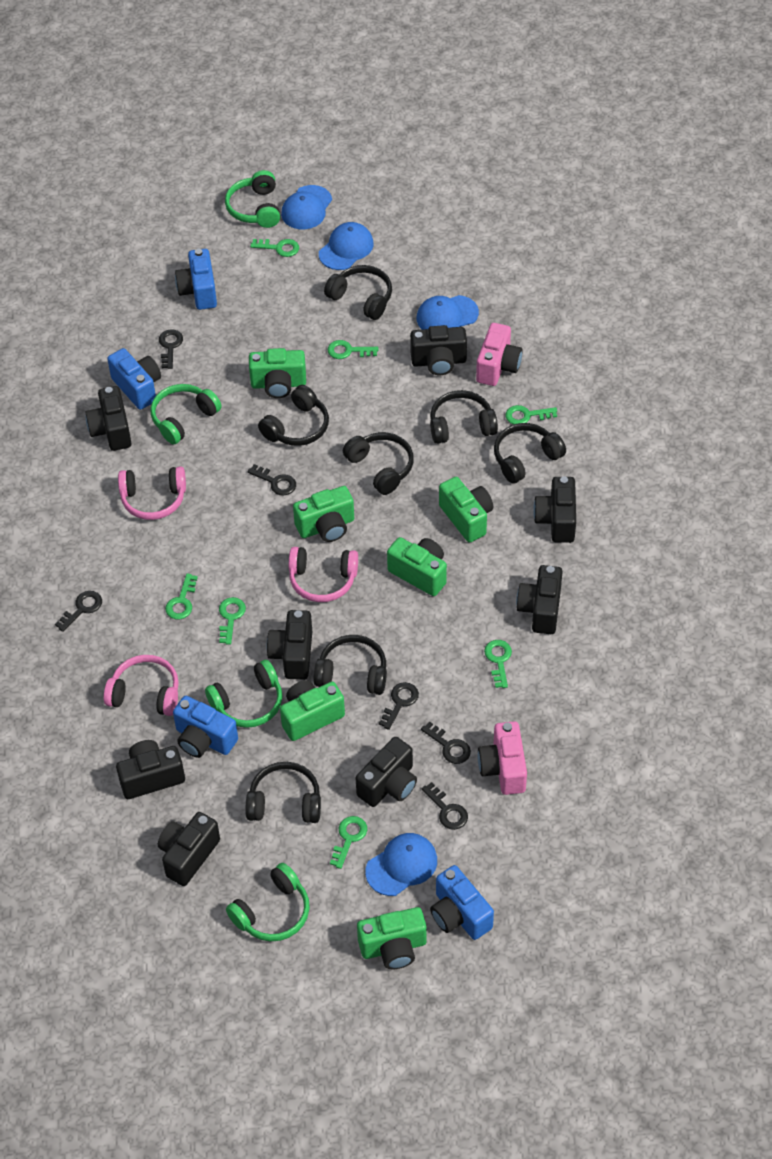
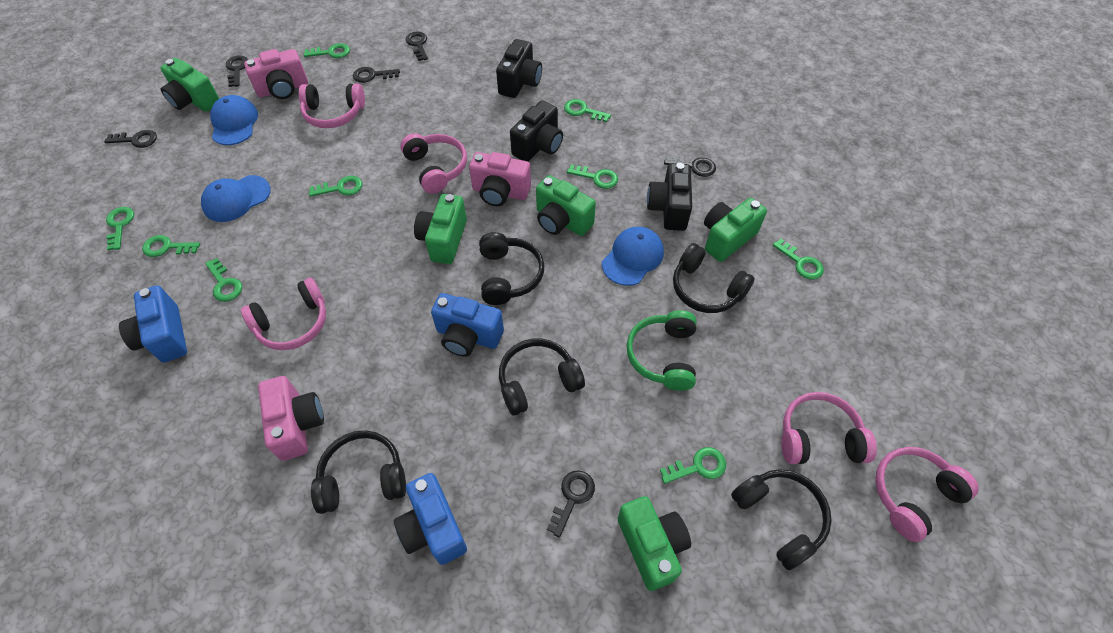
black camera: [85,386,132,451] [116,740,185,799] [158,812,220,886] [267,610,312,680] [356,737,417,807] [410,325,467,375] [516,565,563,634] [533,476,576,543] = 8 -> [496,39,542,98] [510,100,563,162] [647,163,692,231] = 3
black headphones: [246,762,321,823] [258,385,329,446] [314,635,387,695] [324,265,392,320] [343,432,414,495] [430,390,498,444] [494,423,566,484] = 7 -> [311,430,406,514] [479,232,544,305] [499,338,585,415] [673,243,755,313] [731,469,832,571] = 5
blue camera: [108,348,161,410] [173,696,238,758] [175,249,217,310] [430,865,494,940] = 4 -> [119,285,187,363] [394,473,467,565] [431,293,504,357] = 3
blue cap: [281,185,332,229] [319,222,374,270] [365,833,437,896] [417,295,479,330] = 4 -> [201,175,270,222] [210,95,258,145] [602,227,664,286] = 3
green camera: [249,348,306,398] [280,680,345,741] [293,486,354,542] [357,907,427,970] [387,537,447,596] [439,477,493,543] = 6 -> [161,58,220,112] [414,194,467,264] [536,175,596,236] [617,496,691,591] [704,198,767,262] = 5
green headphones: [150,384,221,444] [205,660,282,728] [225,170,280,228] [226,863,310,942] = 4 -> [626,310,696,391] = 1
green key: [165,573,198,619] [219,597,246,645] [250,239,299,257] [327,340,379,359] [330,816,367,869] [484,640,512,688] [505,405,557,425] = 7 -> [106,207,134,250] [142,235,200,257] [205,258,242,302] [304,43,350,58] [309,176,362,197] [564,99,611,122] [567,164,618,189] [660,447,726,484] [772,239,824,280] = 9
pink camera: [476,323,523,386] [478,721,527,795] = 2 -> [244,49,308,99] [258,376,324,461] [469,152,531,206] = 3
pink headphones: [104,655,179,716] [118,467,186,520] [289,547,358,602] = 3 -> [241,278,326,350] [299,83,365,128] [400,133,467,194] [781,392,877,464] [875,447,979,542] = 5

